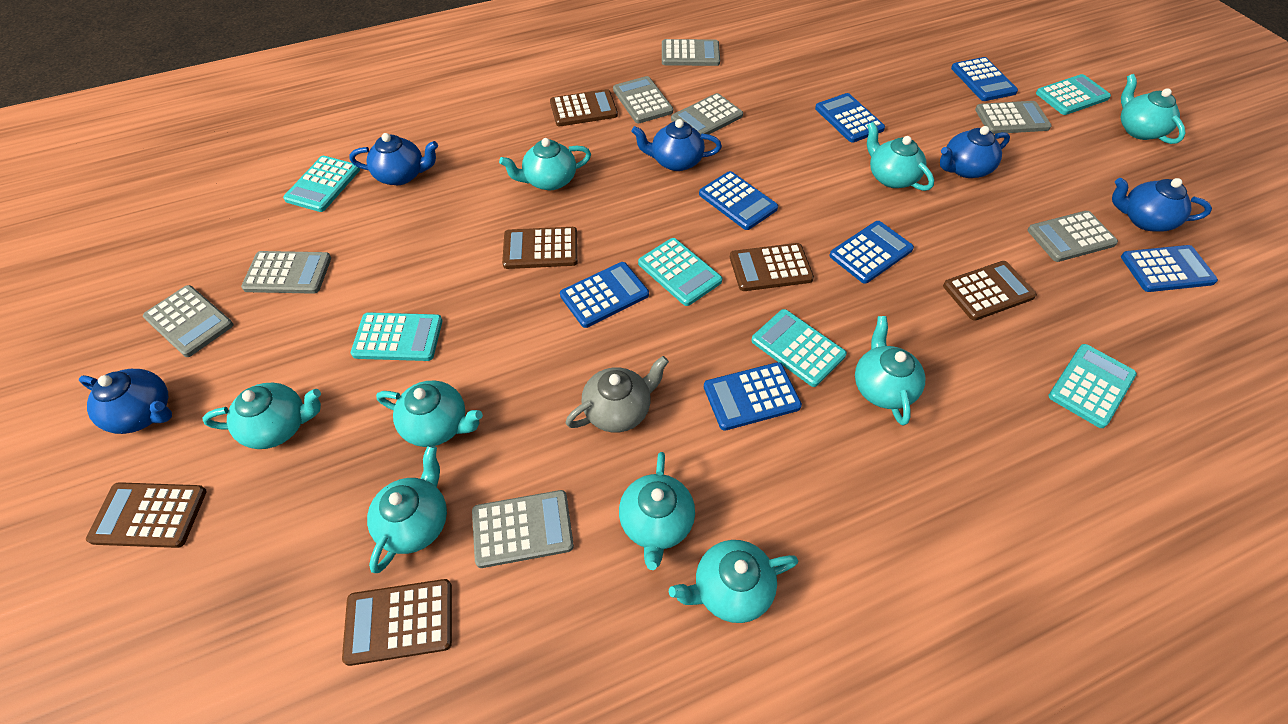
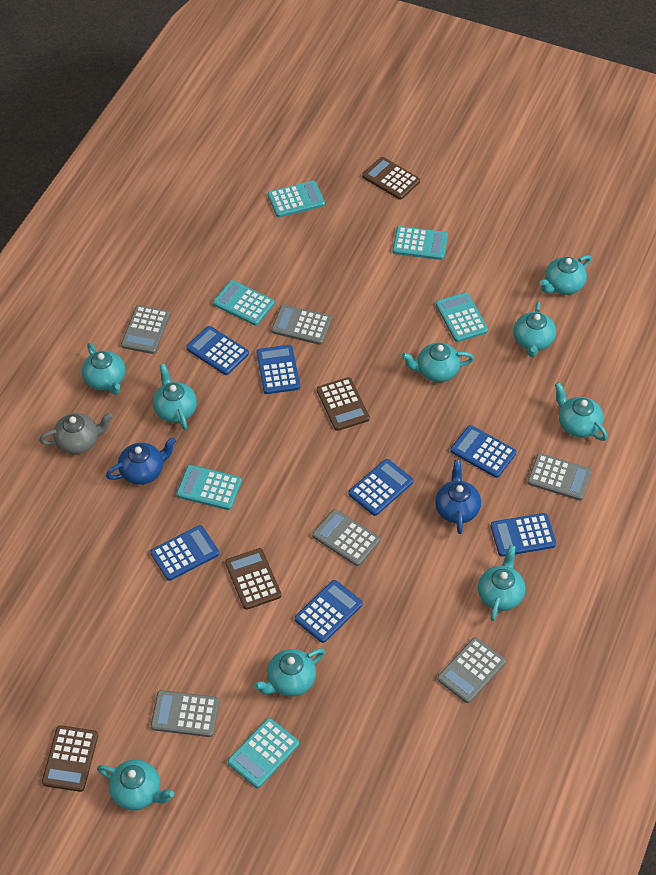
blue teapot: [79,369,172,434] [350,133,438,185] [631,119,722,171] [940,126,1010,178] [1112,178,1212,232] = 5 -> [106,437,176,485] [435,460,481,534] = 2
brown calculator: [86,482,207,548] [342,579,452,666] [502,227,578,269] [550,89,618,126] [730,243,814,291] [943,261,1037,321] = 6 -> [42,725,98,792] [225,548,282,610] [317,377,370,431] [362,157,420,200] = 4
grey calculator: [143,285,233,357] [241,251,331,294] [472,490,574,568] [613,76,673,123] [662,39,720,66] [671,93,743,134] [975,101,1052,134] [1027,211,1118,262] = 8 -> [121,305,170,354] [151,690,219,737] [271,305,332,345] [312,509,380,566] [437,637,506,703] [527,453,592,501] = 6

